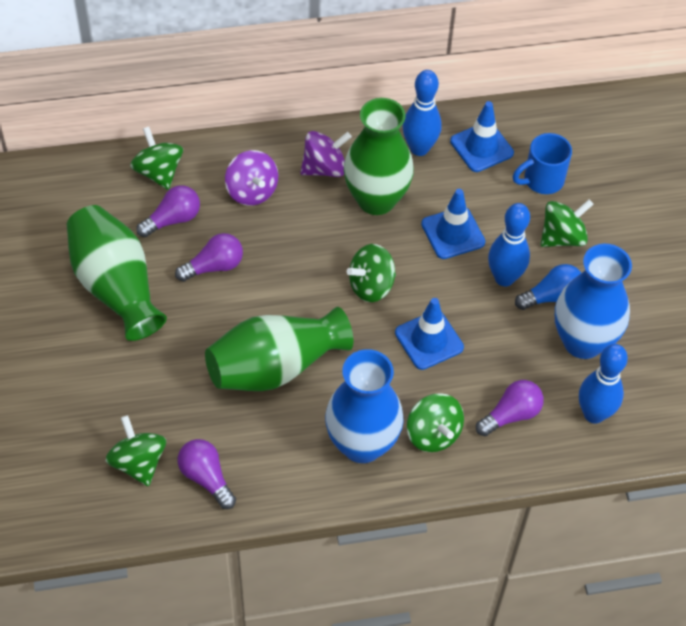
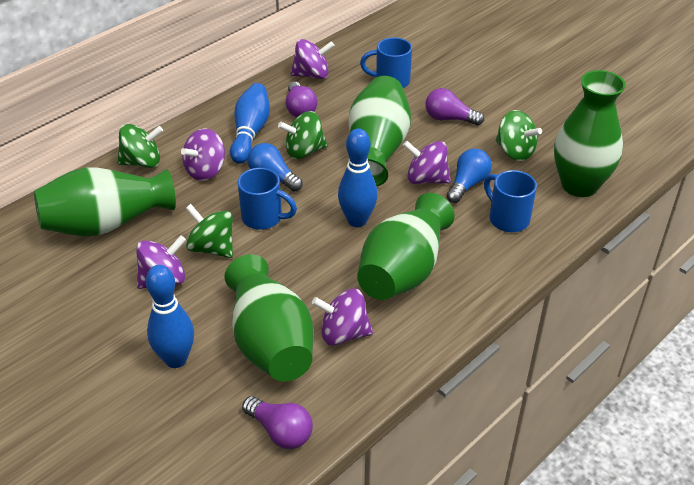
blue light bulb: [515,264,581,310] = 1 -> [247,143,303,192] [447,148,492,203] = 2
blue mug: [513,133,572,194] = 1 -> [237,168,297,230] [360,38,412,88] [484,170,537,232] = 3
blue traffic cone: [395,298,464,370] [421,189,485,259] [450,101,514,172] = 3 -> none = 0
blue vase: [325,349,404,463] [555,244,632,359] = 2 -> none = 0
green spinning top: [106,415,166,486] [130,127,183,190] [347,244,396,302] [407,393,464,452] [540,200,594,247] = 5 -> [117,124,163,168] [186,204,233,258] [278,111,328,159] [496,110,542,161] = 4
green vase: [67,205,167,341] [205,307,353,391] [344,98,414,215] = 3 -> [34,168,176,236] [224,254,313,382] [349,76,411,186] [357,193,455,300] [554,70,626,197] = 5
purple light bulb: [136,185,200,237] [175,233,243,282] [178,439,236,509] [476,380,544,436] = 4 -> [242,396,313,449] [286,82,317,117] [426,88,484,126] = 3
purple spinning top: [225,150,278,206] [300,131,352,177] = 2 -> [136,235,186,289] [181,128,225,181] [291,39,335,79] [312,289,373,345] [403,141,451,184] = 5

